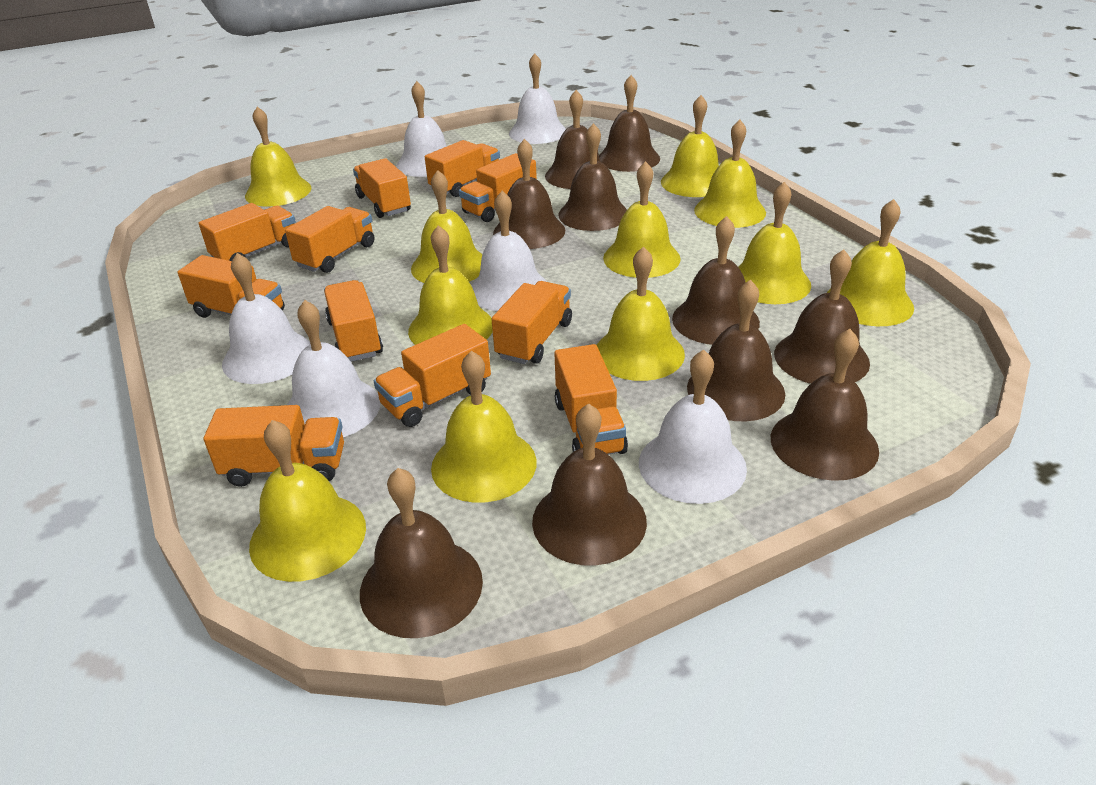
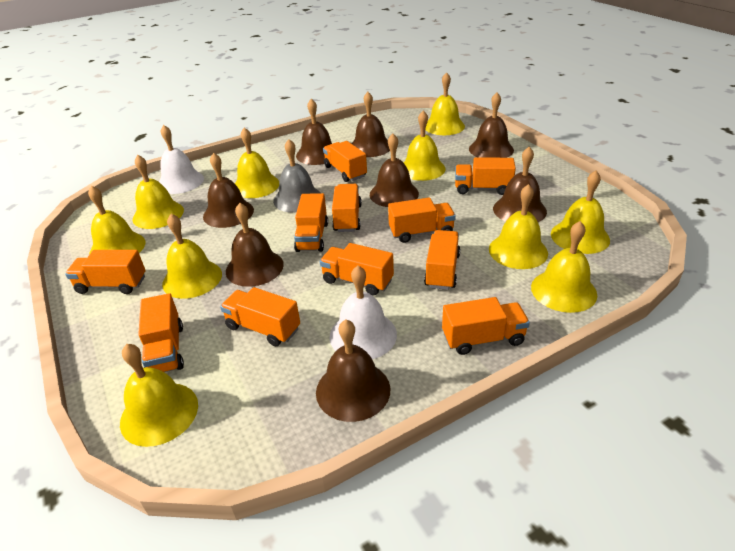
brown bell: [360,468,483,638] [493,139,565,249] [532,403,647,566] [545,90,601,189] [558,123,627,231] [599,75,660,172] [672,216,760,345] [687,280,785,421] [771,329,879,481] [774,249,870,384] = 10 -> [203,153,254,228] [226,203,284,287] [296,99,332,165] [316,319,390,422] [352,92,390,157] [370,134,419,207] [469,93,514,158] [493,147,547,222] = 8
grey bell: none = 0 -> [273,139,320,213] = 1
white bell: [222,253,311,384] [287,300,380,437] [396,81,447,177] [471,191,547,311] [509,53,566,144] [639,350,747,504] = 6 -> [159,125,204,194] [329,265,397,359] = 2
yellow bell: [245,107,311,207] [249,420,366,582] [408,225,493,345] [411,170,482,283] [431,351,537,503] [597,246,685,381] [603,161,681,278] [661,95,719,197] [694,120,766,228] [738,182,811,304] [827,199,914,326] = 11 -> [88,186,145,255] [120,344,198,447] [133,155,184,229] [162,214,222,299] [235,128,279,198] [403,110,446,181] [425,72,465,135] [489,184,548,269] [531,221,597,313] [551,171,610,254] = 10

